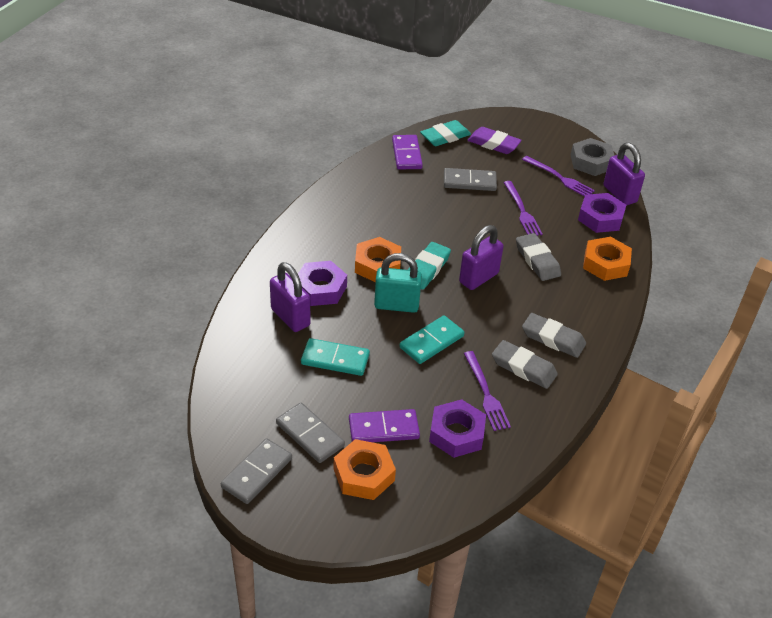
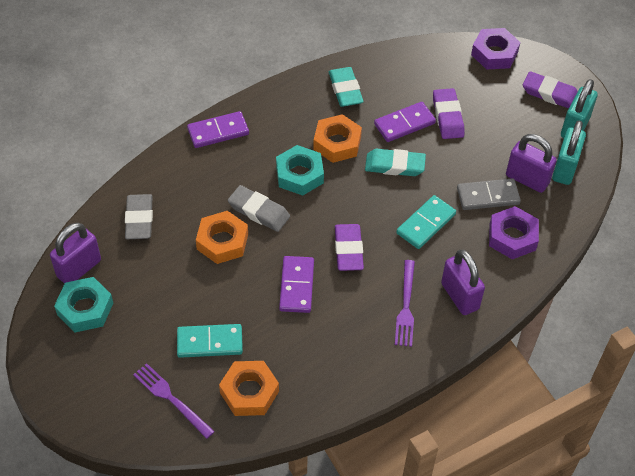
grey domino: [221,438,292,504] [276,403,345,463] [444,168,497,191] = 3 -> [457,178,521,210] = 1
grey eraser: [492,340,558,389] [516,233,561,281] [522,313,586,358] = 3 -> [125,194,153,239] [228,185,290,232] = 2
grey nut: [571,138,615,176] = 1 -> none = 0
purple domino: [349,409,420,442] [392,135,423,169] = 2 -> [187,111,249,148] [279,256,314,313] [374,102,436,142] = 3
purple eraser: [467,127,522,154] = 1 -> [335,224,364,271] [433,88,465,139] [523,71,578,108] = 3
purple fork: [464,351,511,431] [503,181,543,236] [522,156,595,197] = 3 -> [133,363,215,439] [395,260,415,347] = 2
purple nut: [298,261,347,306] [429,399,486,458] [578,193,626,233] = 3 -> [471,28,520,70] [489,206,539,259] = 2
turquoise nut: none = 0 -> [54,277,113,332] [276,145,324,196] = 2
turquoise padlock: [374,253,422,313] = 1 -> [552,120,586,185] [561,79,598,138] = 2

